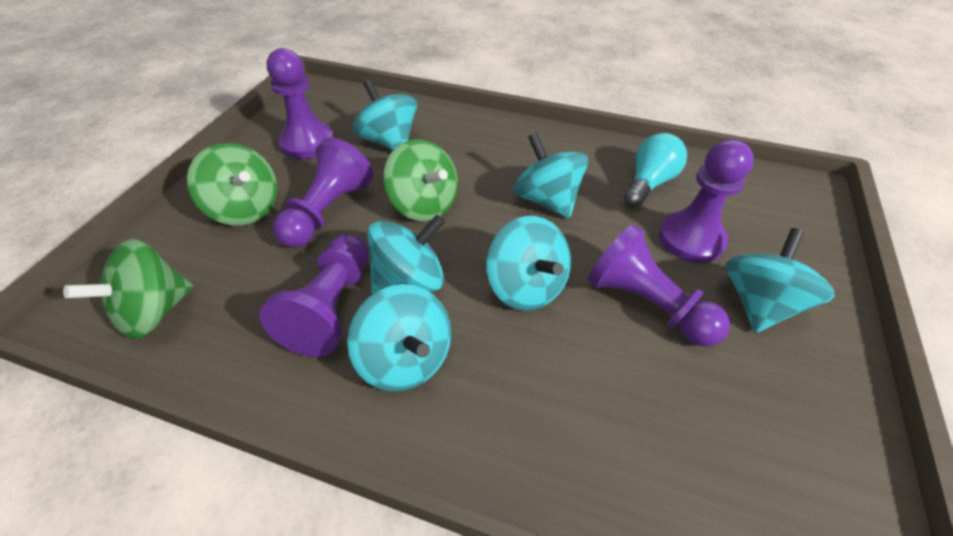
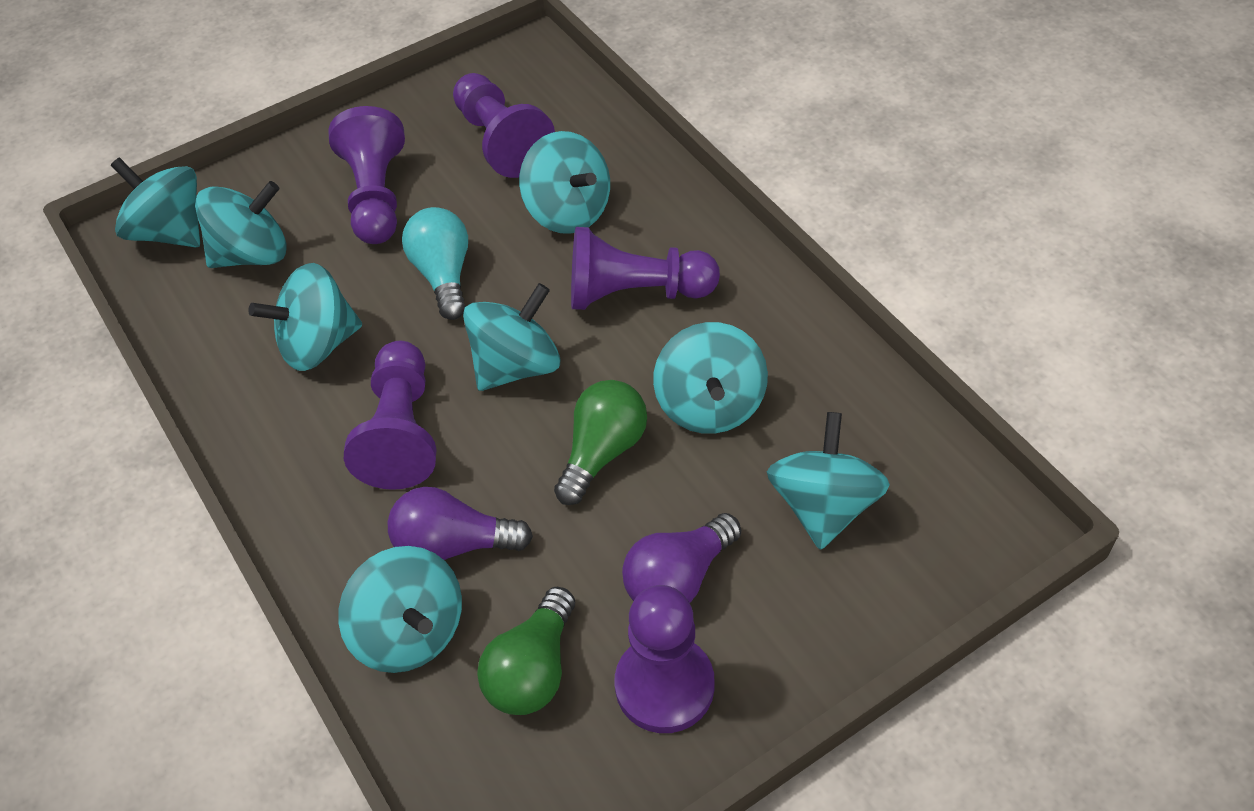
green light bulb: none = 0 -> [477,587,575,715] [554,380,647,505] = 2
green spinning top: [63,239,194,339] [187,143,277,225] [384,139,458,221] = 3 -> none = 0
purple light bulb: none = 0 -> [388,487,533,560] [622,513,741,603] = 2
turquoise spinning top: [347,284,451,391] [352,79,417,150] [367,215,445,295] [486,216,571,311] [513,133,588,218] [726,228,835,333] = 6 -> [111,157,200,247] [195,181,286,268] [248,263,362,371] [338,546,462,673] [463,283,561,391] [519,131,610,234] [653,322,768,434] [767,412,890,550] = 8

